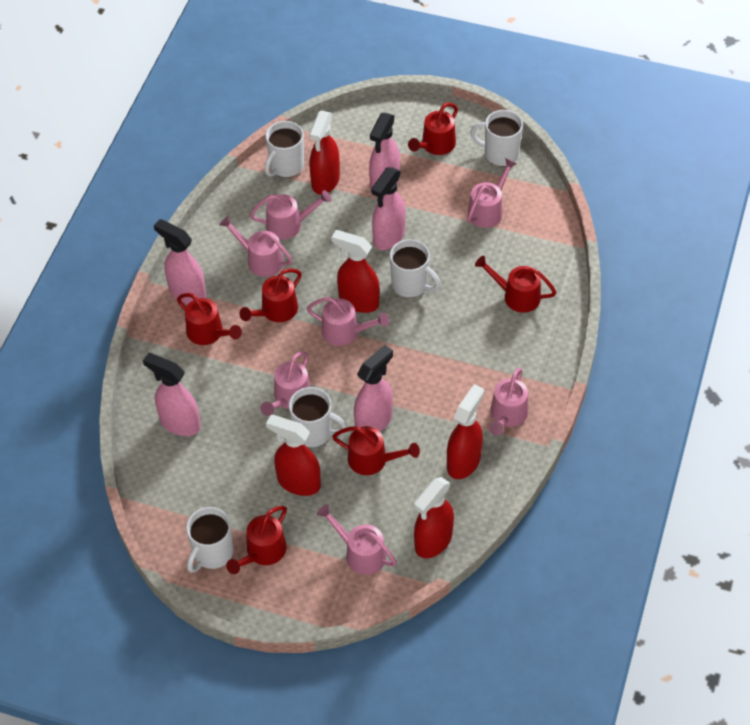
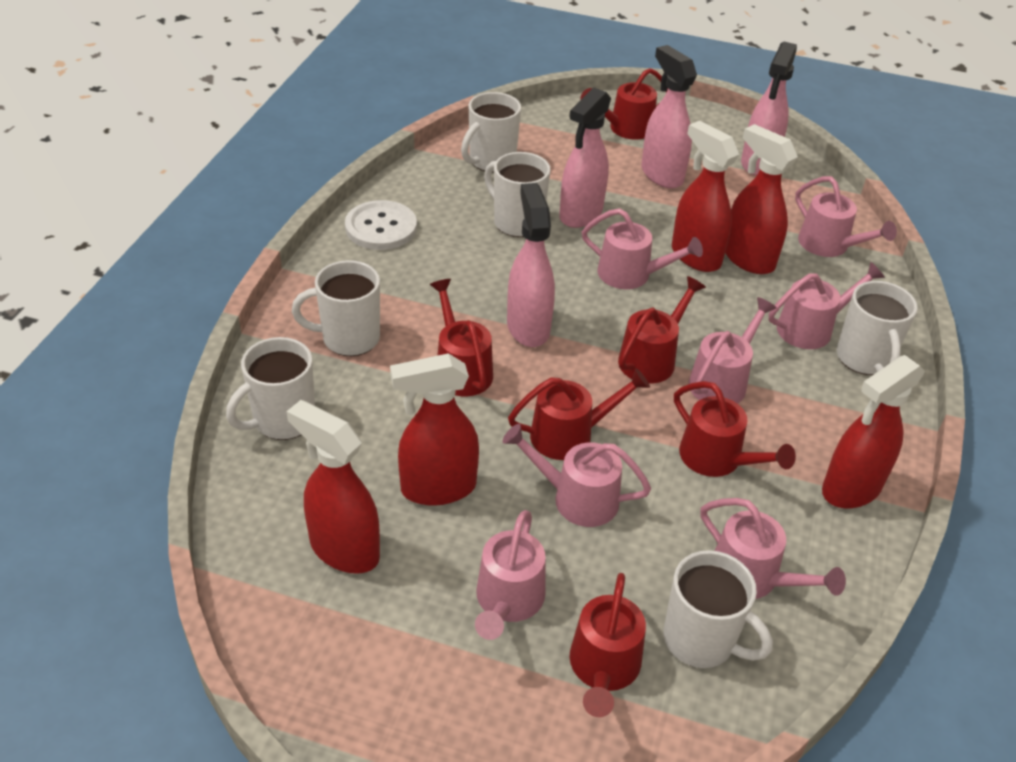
pink spray bottle: [143,353,201,436] [154,219,206,304] [354,345,393,432] [369,113,400,189] [371,167,406,250] = 5 -> [507,183,555,347] [559,88,611,228] [641,45,697,189] [741,42,797,176] = 4
white button: none = 0 -> [345,200,417,250] = 1
white mug: [186,507,233,573] [265,121,304,178] [289,387,347,447] [390,239,440,298] [470,110,523,166] = 5 -> [226,337,315,440] [292,260,380,356] [461,92,521,172] [484,152,550,237] [663,550,773,668] [837,281,918,375] = 6

